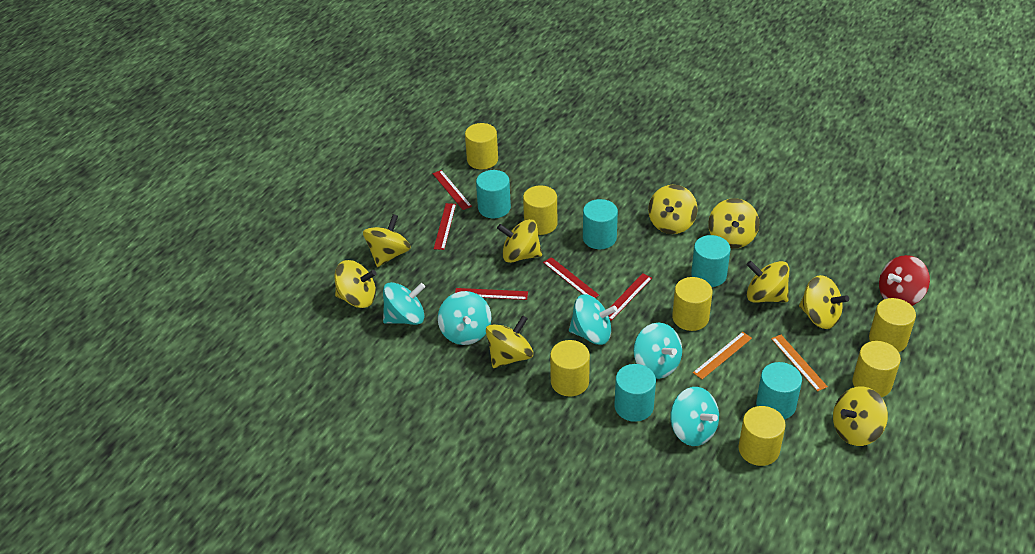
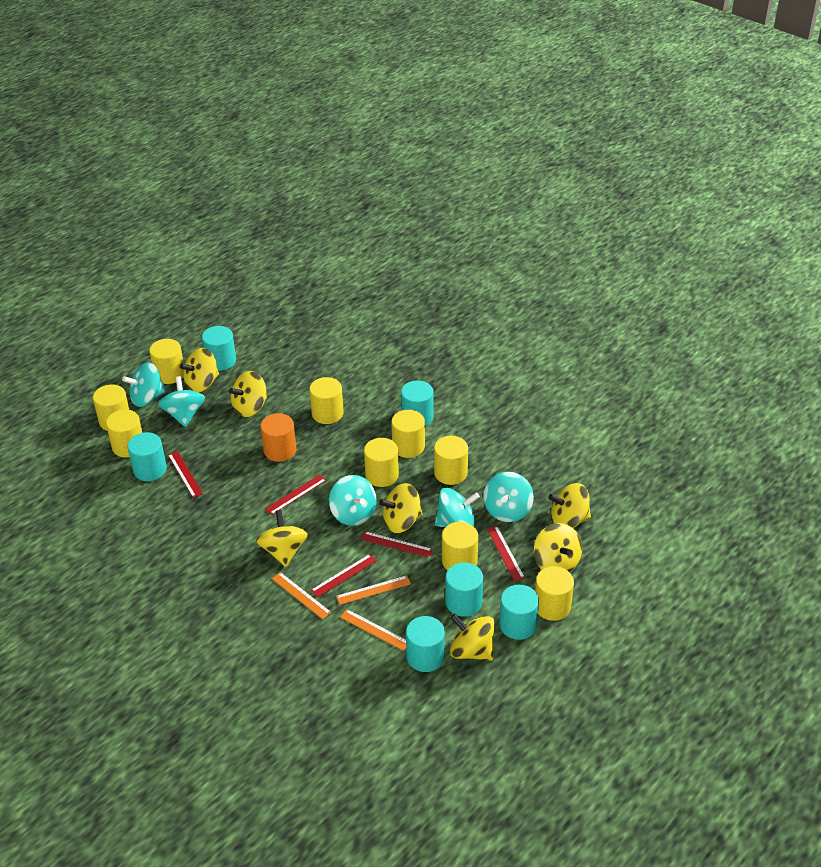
orange cylinder: none = 0 -> [260,413,297,462] = 1
orange ruler: [693,332,752,379] [771,335,828,392] = 2 -> [272,572,331,619] [336,575,411,605] [340,609,406,651] = 3
red spinning top: [879,255,930,306] = 1 -> none = 0
turquoise cylinder: [476,170,511,218] [583,199,618,249] [614,364,656,422] [691,235,731,287] [756,362,802,419] = 5 -> [127,432,167,481] [202,326,236,371] [401,380,434,426] [406,616,445,672] [445,562,483,617] [499,585,539,640] = 6
yellow cylinder: [465,123,498,169] [523,185,557,235] [550,340,590,397] [672,277,712,331] [738,406,785,466] [852,341,901,397] [869,298,916,352] = 7 -> [93,384,129,431] [106,409,142,458] [149,339,184,384] [309,377,344,424] [364,438,399,487] [391,410,425,458] [434,436,468,485] [442,522,478,570] [535,566,574,621] = 9
yellow spinning top: [334,260,376,308] [363,214,411,267] [486,315,533,368] [497,219,542,263] [648,185,698,234] [708,198,759,249] [747,261,789,303] [799,275,849,329] [833,386,888,446] = 9 -> [180,348,219,392] [229,371,267,417] [256,510,308,567] [379,483,423,533] [450,614,495,661] [534,523,582,572] [548,483,591,528] = 7

